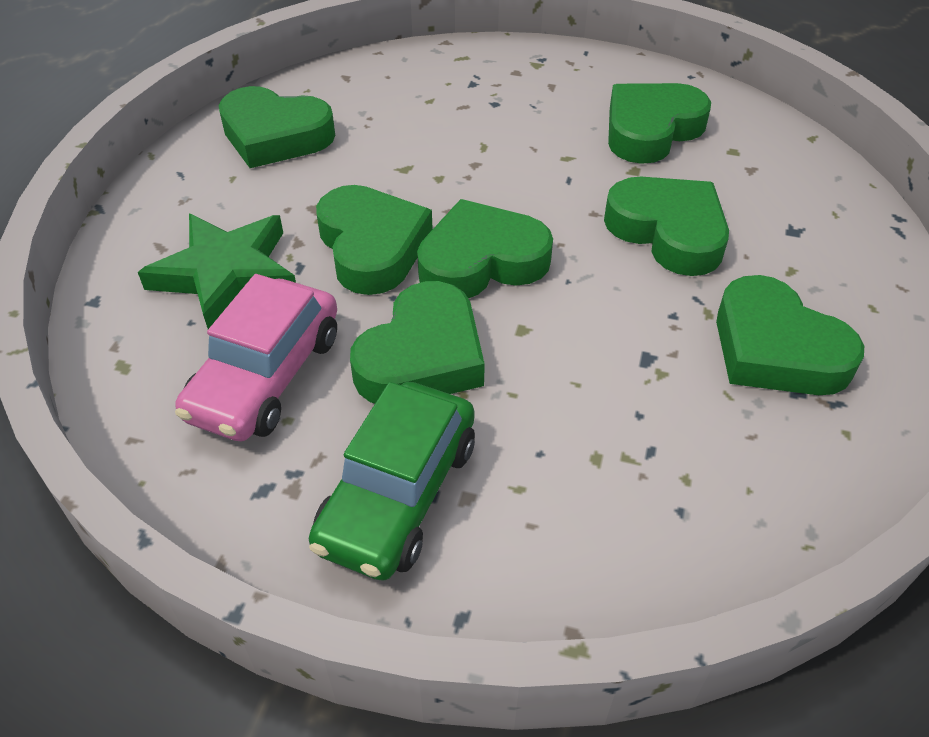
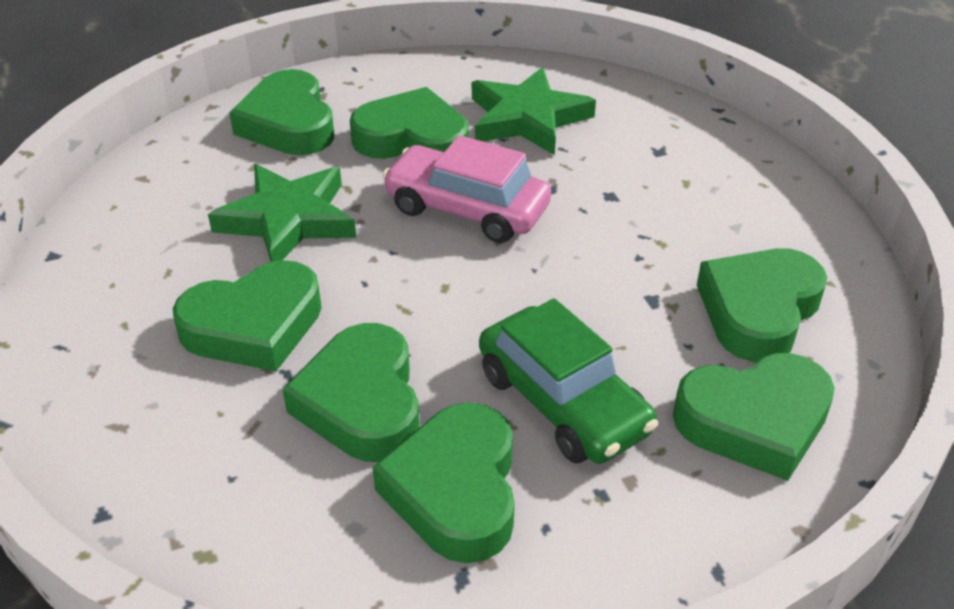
green star: [138,214,296,329] = 1 -> [208,164,356,262] [472,67,596,155] = 2

